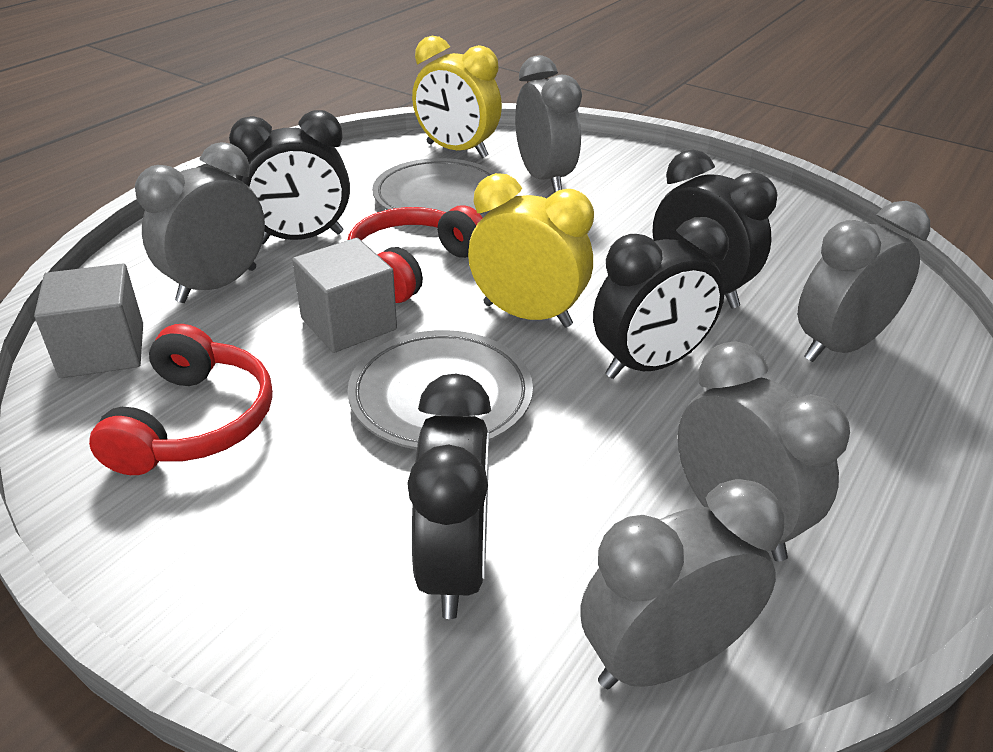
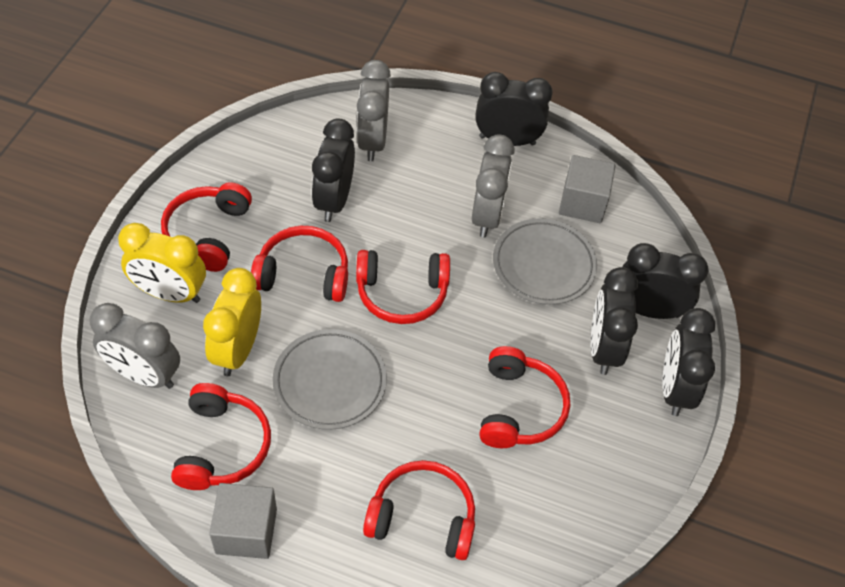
black clock: [229,110,350,244] [407,373,491,619] [593,217,729,379] [652,150,777,308] = 4 -> [312,118,355,222] [475,72,553,146] [591,267,638,375] [622,243,709,319] [662,308,715,416] = 5
grey clock: [135,142,265,303] [515,55,582,193] [580,479,784,689] [678,342,850,561] [798,201,930,362] = 5 -> [90,303,180,389] [357,60,391,162] [472,134,514,238] = 3
red headphones: [89,324,273,475] [348,205,483,303] = 2 -> [161,182,252,272] [171,383,271,490] [251,226,348,302] [356,250,450,324] [363,460,475,560] [479,346,570,448] = 6

